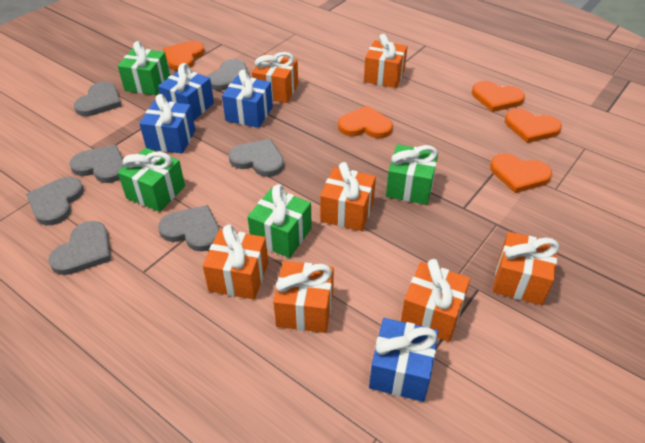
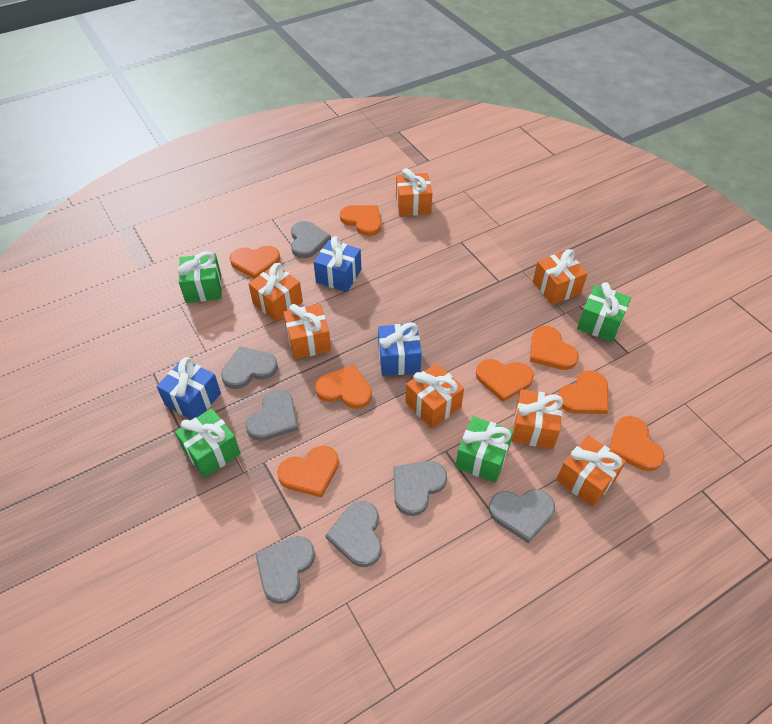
blue gift: [139,94,195,154] [158,63,214,120] [222,70,273,128] [369,318,438,402] = 4 -> [157,357,221,420] [314,236,361,292] [378,322,422,376] = 3
orange heart: [163,41,205,70] [338,105,393,138] [472,81,525,112] [490,154,552,193] [505,109,562,143] = 5 -> [230,246,280,279] [277,446,339,498] [315,364,372,409] [340,205,381,236] [476,359,534,402] [530,326,579,370] [558,370,609,414] [610,416,665,471] = 8

